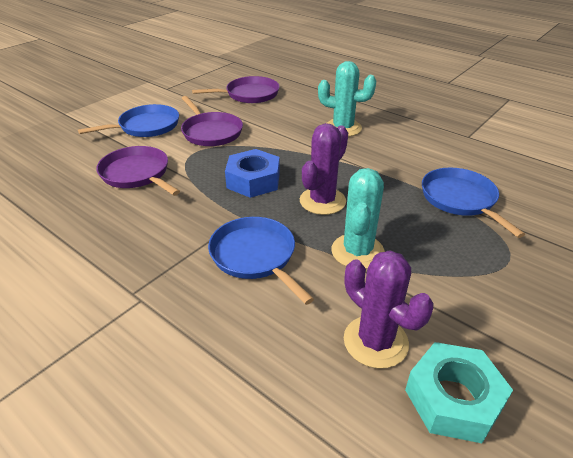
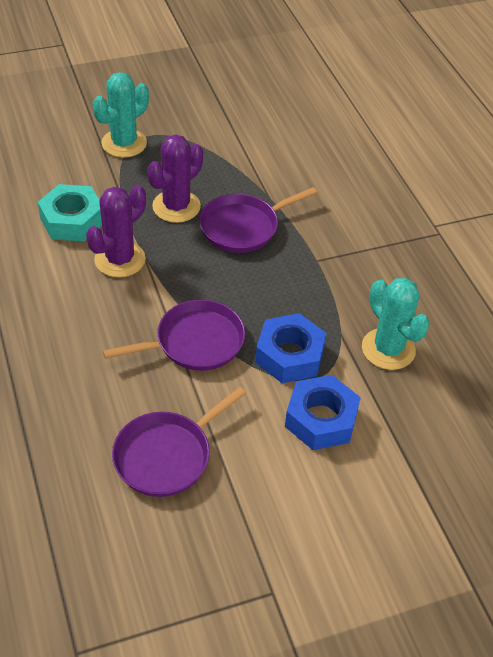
blue nut: [225,149,280,198] = 1 -> [255,313,327,383] [285,375,361,450] = 2
blue pan: [78,104,179,137] [208,217,314,305] [422,168,525,238] = 3 -> none = 0

